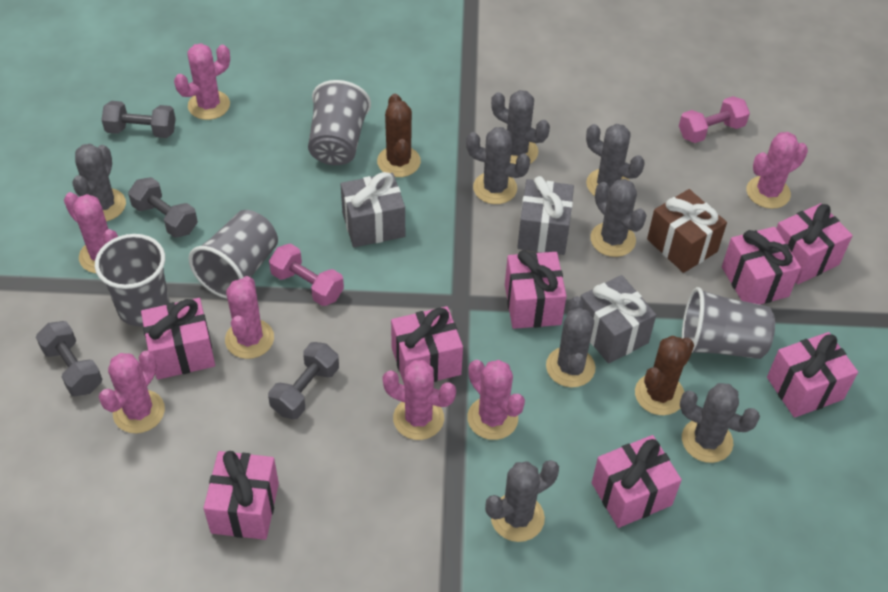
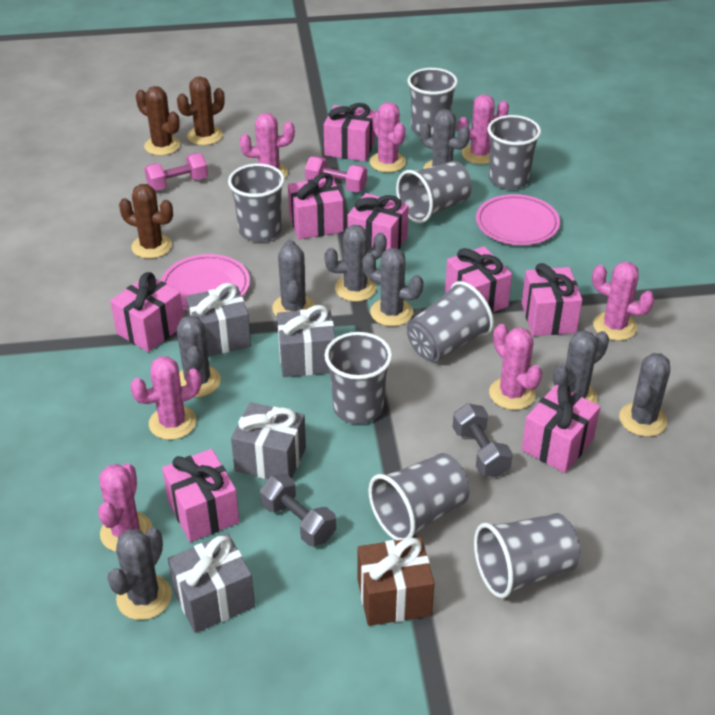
brown cactus: [377,94,421,177] [635,336,694,415] = 2 -> [119,184,173,259] [136,86,181,156] [177,76,225,145] = 3
grey cup: [95,234,169,326] [188,210,278,299] [308,80,371,165] [682,287,775,359] = 4 -> [228,163,285,242] [325,332,392,424] [368,453,469,541] [396,161,472,223] [407,281,494,362] [408,68,458,137] [474,513,580,598] [488,115,541,190] = 8
grey dumbbell: [36,321,102,396] [101,101,176,138] [128,177,198,238] [268,342,339,419] = 4 -> [260,474,336,546] [453,403,513,477] = 2
grey gift: [340,172,405,247] [517,176,574,255] [580,275,656,364] = 3 -> [168,533,255,633] [186,283,251,356] [231,402,306,479] [277,305,335,377] = 4
pink plate: none = 0 -> [161,254,250,311] [476,194,560,245] = 2

